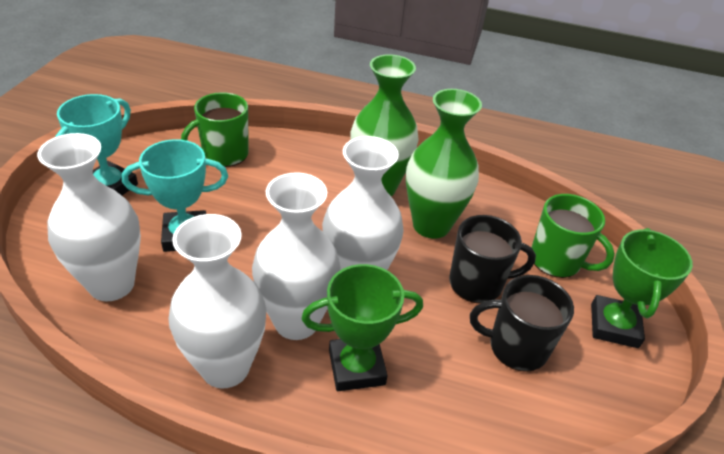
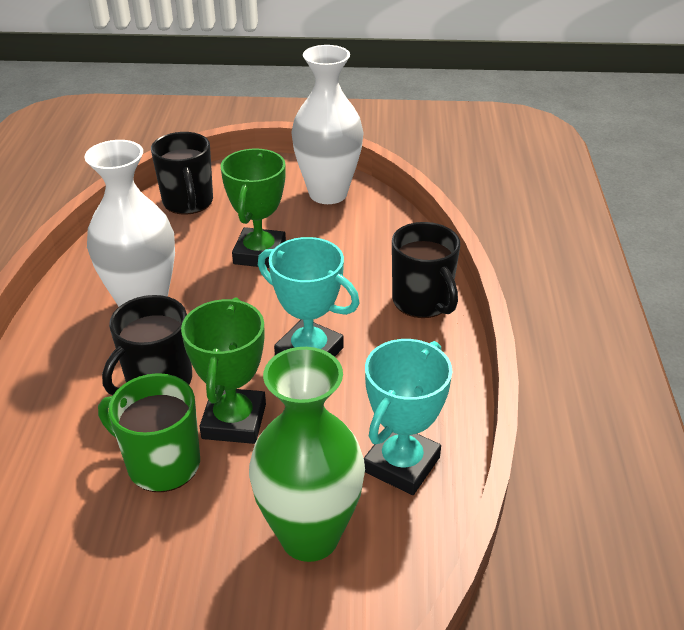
black mug: [449,215,536,304] [470,275,574,372] = 2 -> [102,295,192,395] [151,132,213,215] [392,222,460,318] = 3
green mug: [181,92,249,167] [532,194,615,278] = 2 -> [98,373,200,492] = 1
green vase: [350,54,419,197] [406,89,482,239] = 2 -> [249,347,365,562] = 1
white vase: [37,133,141,301] [168,214,266,388] [252,172,341,340] [322,136,404,270] = 4 -> [85,140,175,307] [291,45,364,204] = 2

